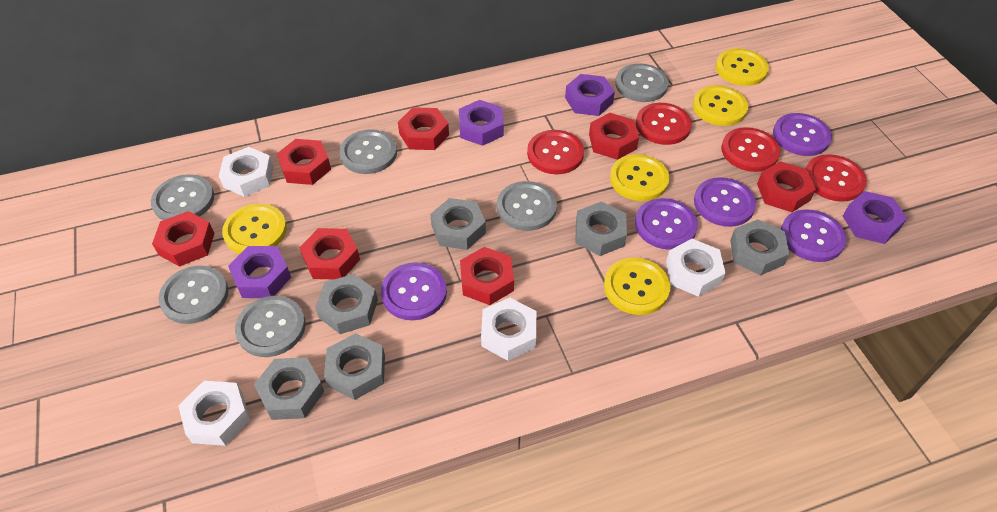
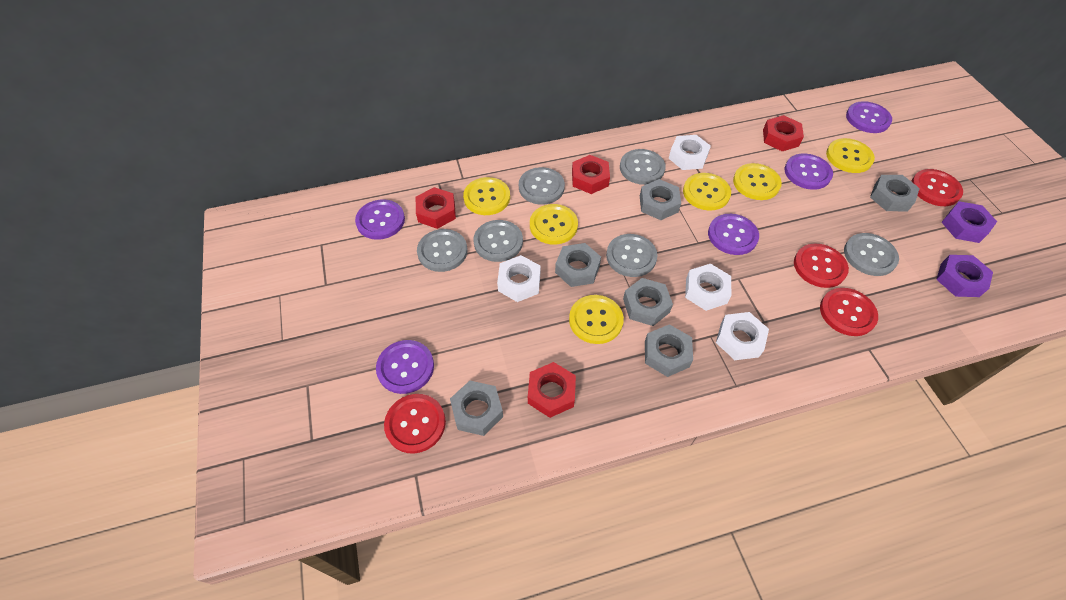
purple nut: [228,246,291,298] [459,100,504,146] [565,74,615,116] [843,191,907,244] = 4 -> [936,255,993,297] [941,201,997,243] = 2
red nut: [152,211,215,267] [277,139,331,185] [299,228,360,279] [398,107,449,150] [460,247,514,305] [589,113,639,160] [757,161,816,212] = 7 -> [416,187,456,229] [528,362,576,418] [572,155,610,194] [763,115,804,151] = 4
yellow button: [222,203,287,254] [604,258,670,315] [610,154,669,201] [693,85,748,126] [715,48,769,86] = 5 -> [463,177,510,215] [530,204,578,245] [569,295,624,344] [683,173,731,211] [733,163,782,200] [826,138,875,173] = 6

